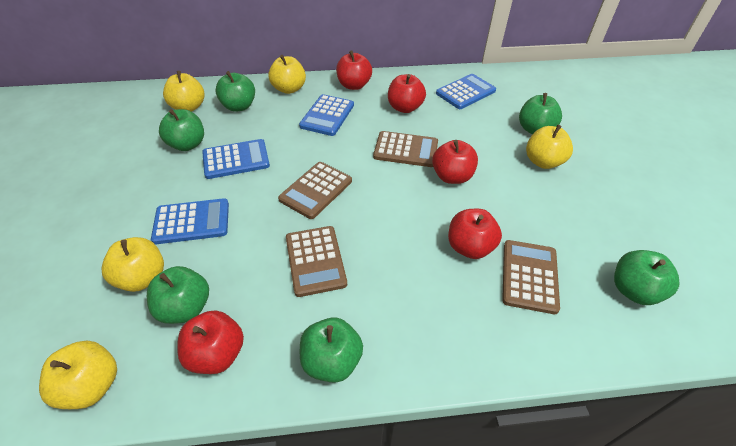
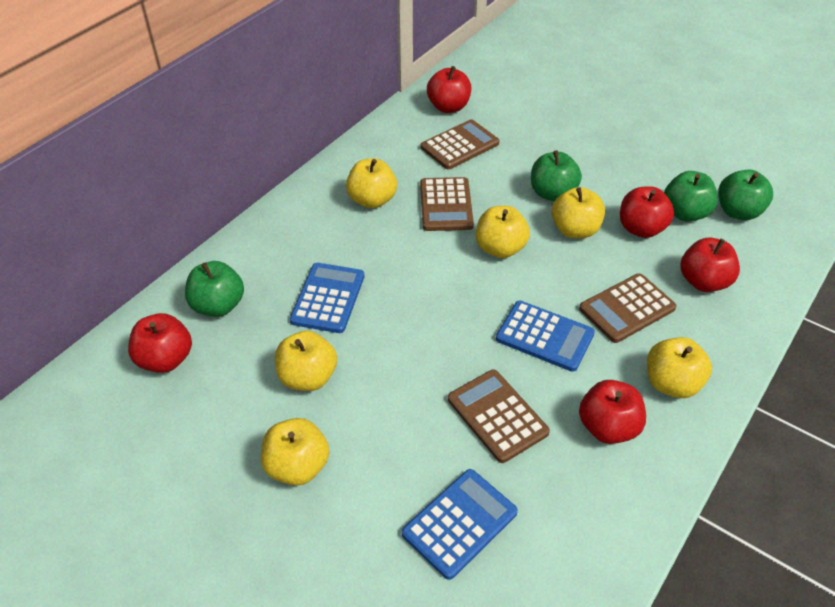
blue calculator: [151,198,229,244] [202,139,270,179] [299,94,354,136] [436,74,496,109] = 4 -> [290,263,364,333] [402,469,518,580] [496,301,595,372] = 3
green apple: [147,266,209,324] [159,109,204,151] [215,71,255,112] [300,317,363,383] [519,93,562,134] [614,250,680,305] = 6 -> [185,261,244,317] [531,150,582,201] [664,171,718,222] [718,170,773,220] = 4
yellow apple: [39,341,117,409] [102,237,164,292] [163,71,204,112] [268,55,306,94] [526,125,573,169] = 5 -> [261,418,329,486] [275,331,337,391] [346,158,397,208] [476,206,530,258] [551,187,605,239] [647,337,712,398] = 6

